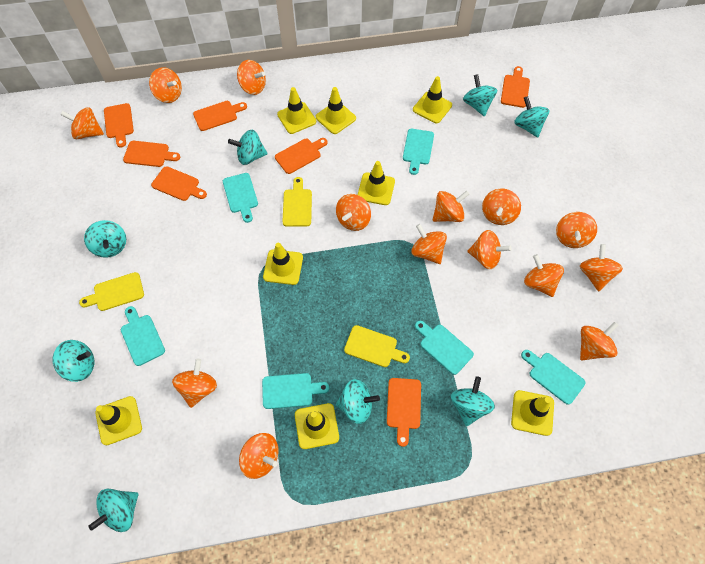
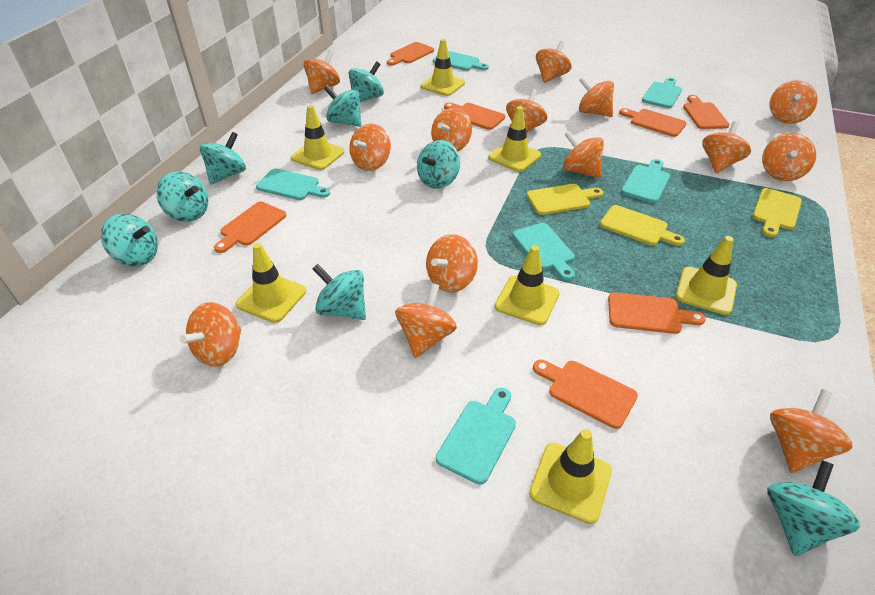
yellow traffic cone: [95,396,142,445] [263,243,303,285] [277,87,316,134] [295,403,339,449] [316,87,356,134] [357,161,395,205] [413,76,452,123] [511,390,554,436] = 8 -> [236,243,306,323] [291,105,345,170] [421,39,465,96] [488,106,541,172] [495,245,560,325] [529,429,612,524] [676,236,737,315] = 7

